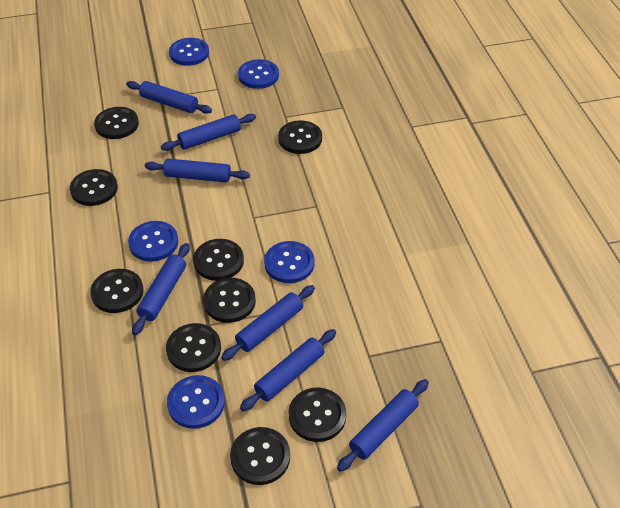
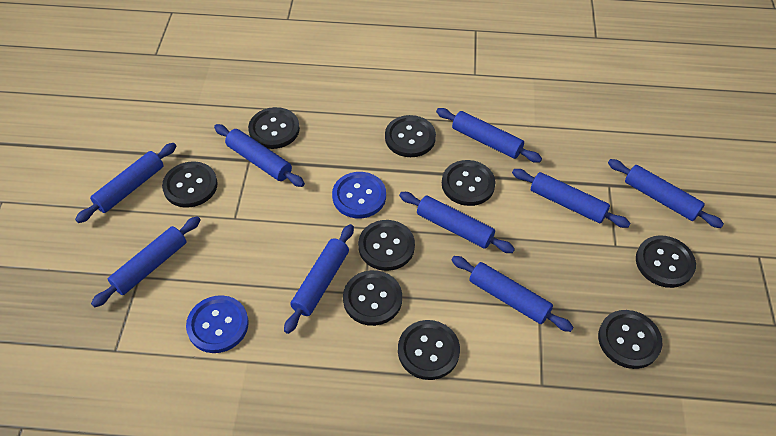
blue button: [128,221,178,262] [167,375,225,429] [169,38,209,66] [238,59,279,89] [264,241,315,283] = 5 -> [186,295,249,353] [332,172,386,218] = 2
blue rolling pin: [126,81,212,114] [132,243,190,335] [145,158,250,183] [161,114,256,151] [221,285,315,361] [240,329,336,411] [337,379,429,472] = 7 -> [75,143,176,223] [91,216,201,307] [214,124,305,187] [284,224,354,334] [399,192,515,253] [436,108,542,163] [451,256,573,332] [512,169,630,228] [608,159,724,228] = 9

